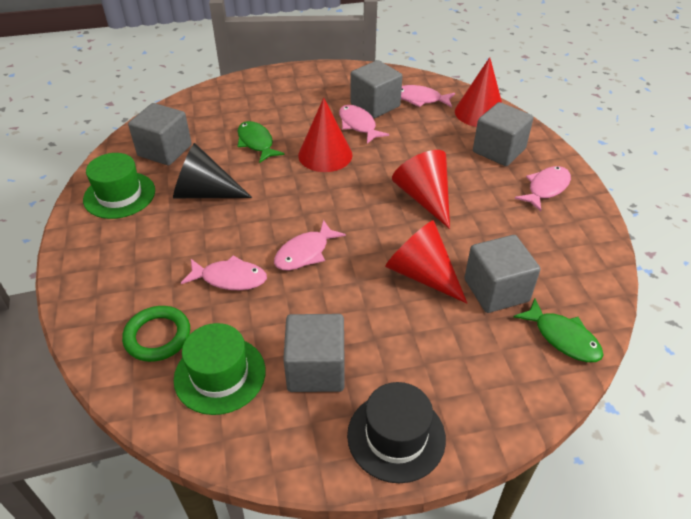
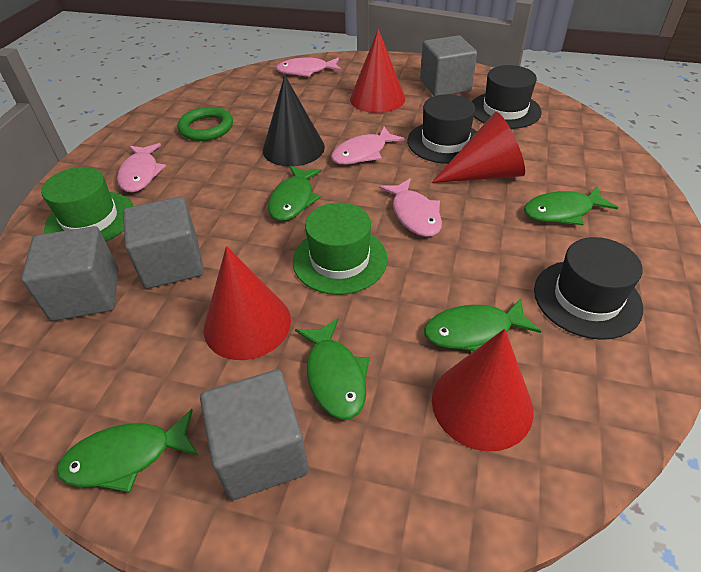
black hat: [347,382,446,483] = 1 -> [407,94,477,164] [472,65,542,129] [534,237,643,340] = 3
green fish: [237,121,285,163] [514,298,604,362] = 2 -> [57,409,199,493] [268,166,322,221] [295,318,370,420] [424,299,541,351] [524,186,618,225] = 5
grey cube: [128,103,192,165] [283,314,345,392] [350,60,402,118] [464,235,540,313] [473,102,534,166] = 5 -> [21,226,118,321] [123,197,204,289] [200,370,309,500] [420,35,477,96] = 4
pink fish: [181,255,267,290] [274,220,346,270] [339,105,389,144] [401,85,455,107] [515,166,571,212] = 5 -> [117,143,166,192] [276,57,342,77] [331,127,405,165] [379,178,442,237] = 4

